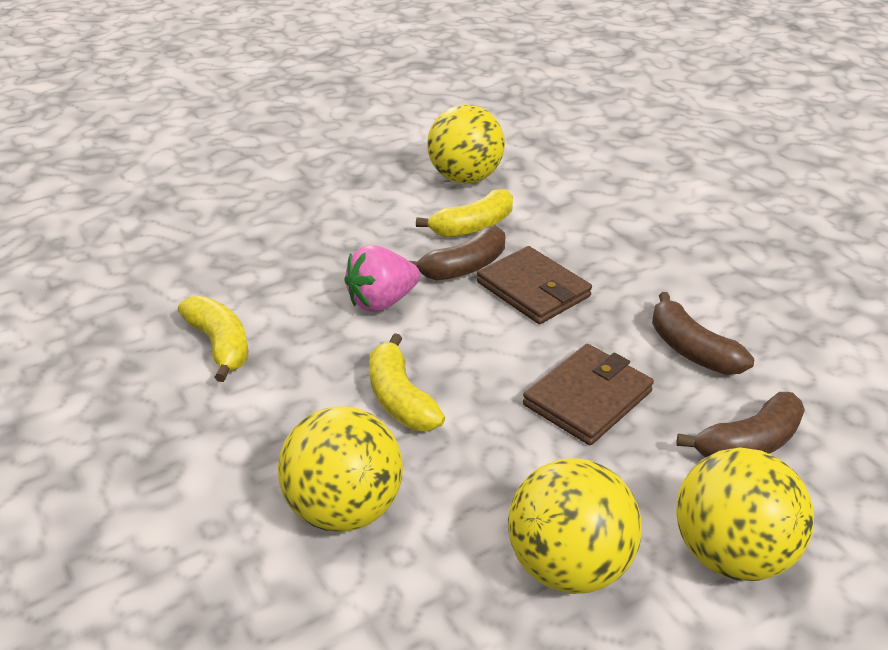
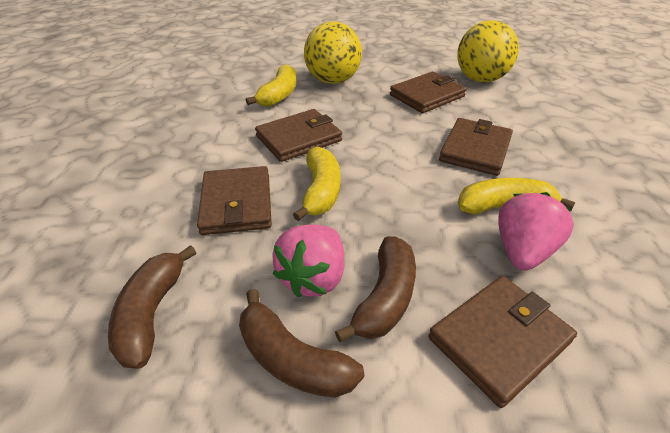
brown wallet: [477,246,592,324] [523,344,654,445] = 2 -> [197,166,272,235] [255,109,342,162] [390,72,467,113] [428,276,577,408] [439,118,513,176] = 5
pink strawberry: [344,245,420,312] = 1 -> [272,224,345,297] [498,192,574,271] = 2
yellow ball: [278,406,403,532] [427,104,505,184] [508,458,642,594] [676,447,814,581] = 4 -> [304,21,362,84] [457,20,519,82] = 2

